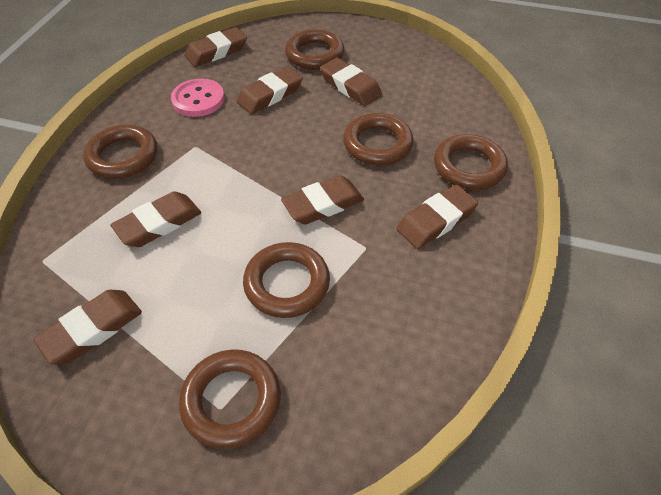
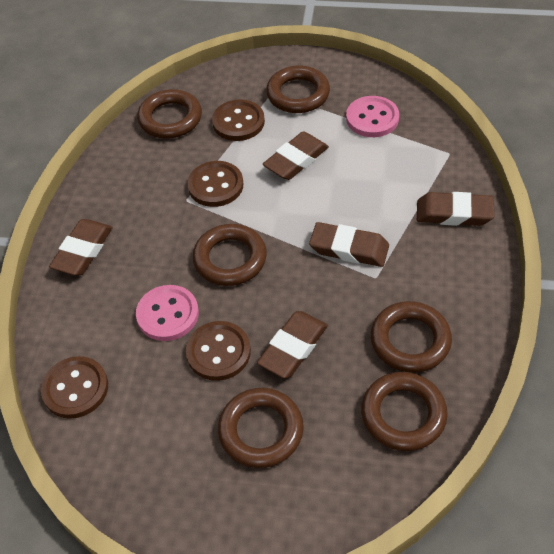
brown button: none = 0 -> [41,356,108,419] [186,321,251,381] [187,161,243,207] [212,99,265,141] = 4
brown eraser: [33,290,142,365] [110,191,201,247] [184,27,247,67] [236,67,303,114] [281,175,364,225] [320,58,382,106] [396,185,478,249] = 7 -> [49,219,113,275] [257,311,328,378] [263,131,329,180] [309,222,389,267] [417,192,494,226] = 5
pink button: [171,79,225,117] = 1 -> [136,285,199,341] [346,96,399,137] = 2

